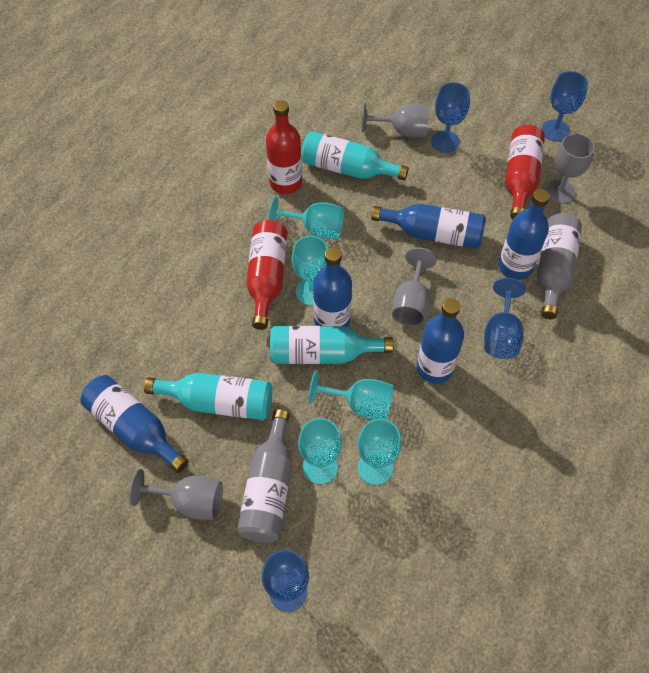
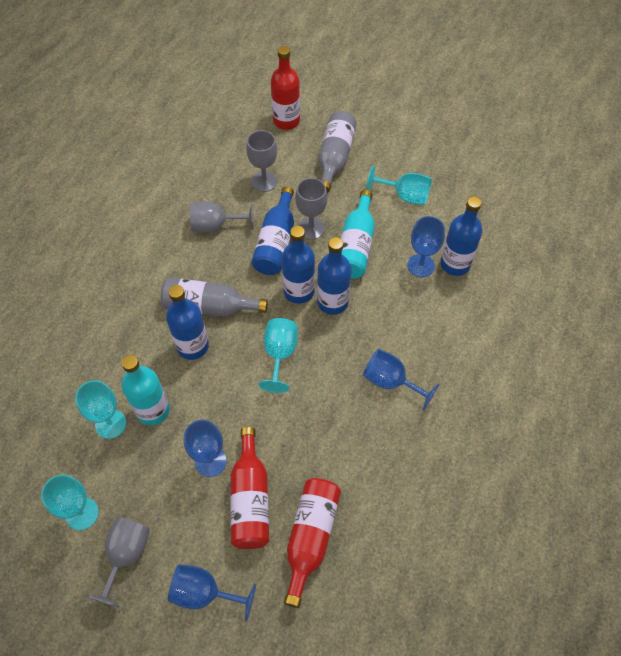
turquoise bottle: [144,373,272,420] [270,326,393,364] [301,131,409,180] = 3 -> [122,355,170,426] [341,190,375,279] = 2
turquoise goblet: [268,196,344,239] [292,236,328,306] [298,418,342,484] [308,370,394,420] [357,419,401,485] = 5 -> [41,474,99,530] [75,380,126,439] [259,318,298,393] [366,165,432,205] = 4

